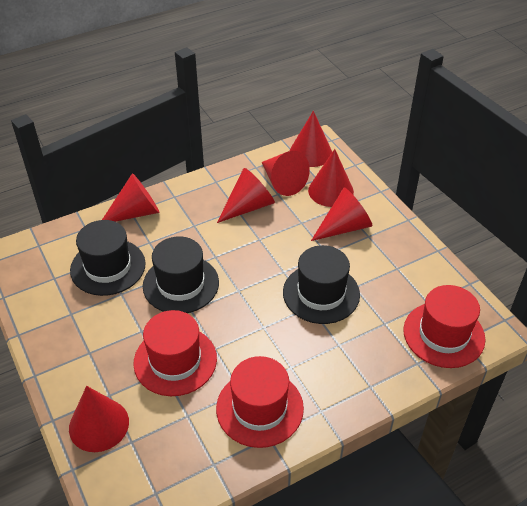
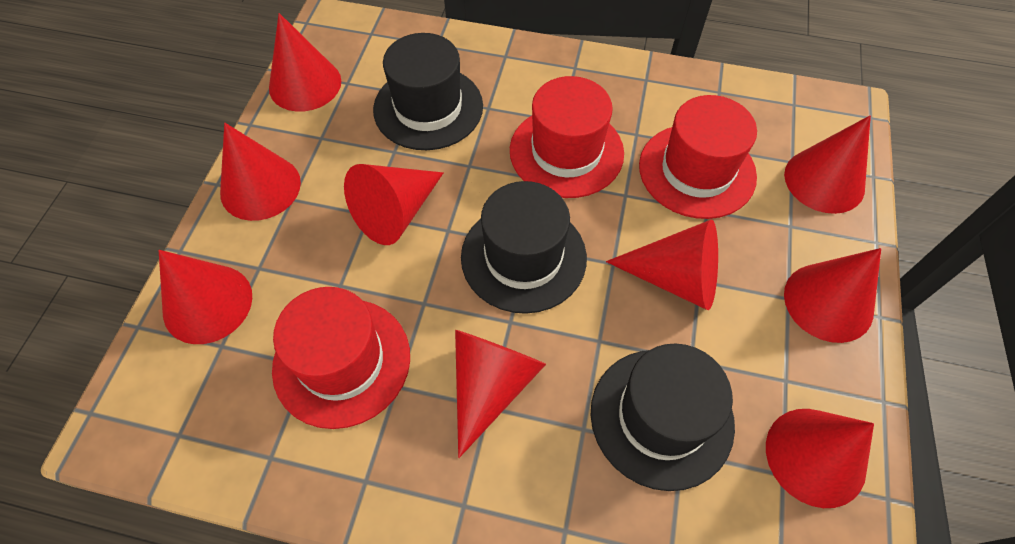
red cone: [69,386,129,452] [102,173,160,222] [217,168,275,223] [262,151,310,196] [290,111,332,167] [308,149,354,207] [311,187,373,241] = 7 -> [159,250,252,344] [220,123,301,221] [269,13,341,112] [344,164,443,245] [455,330,546,458] [606,220,718,311] [766,409,874,508] [784,115,871,214] [784,248,881,343] = 9

